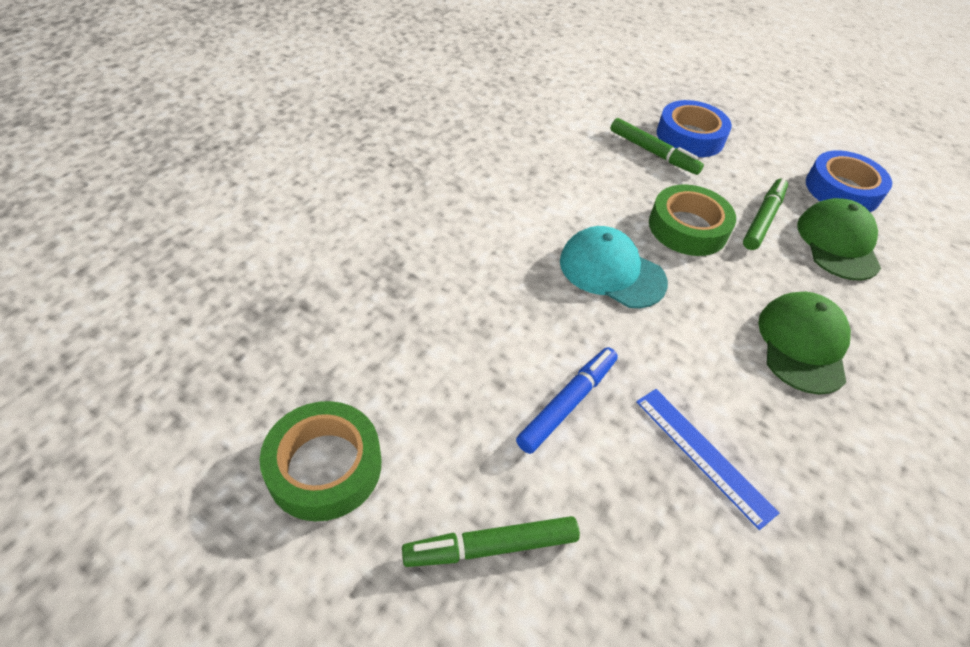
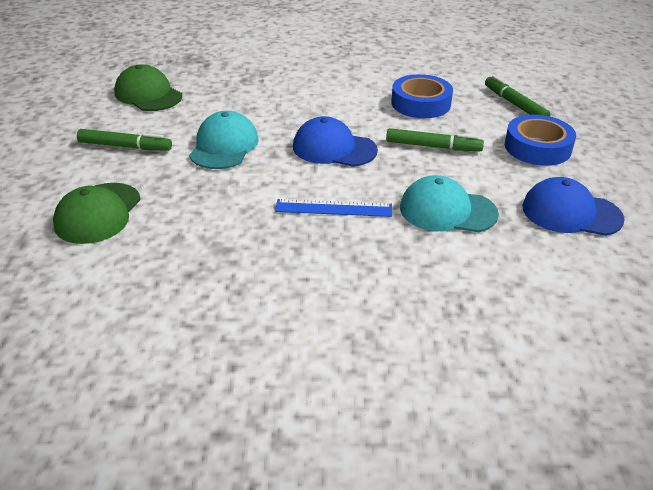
blue cap: none = 0 -> [293,116,378,167] [522,177,624,236] = 2
blue marker: [516,347,618,454] = 1 -> none = 0
green tape: [259,401,381,521] [649,184,736,256] = 2 -> none = 0
turquoise cap: [560,226,668,308] = 1 -> [189,111,259,169] [400,175,499,232] = 2

